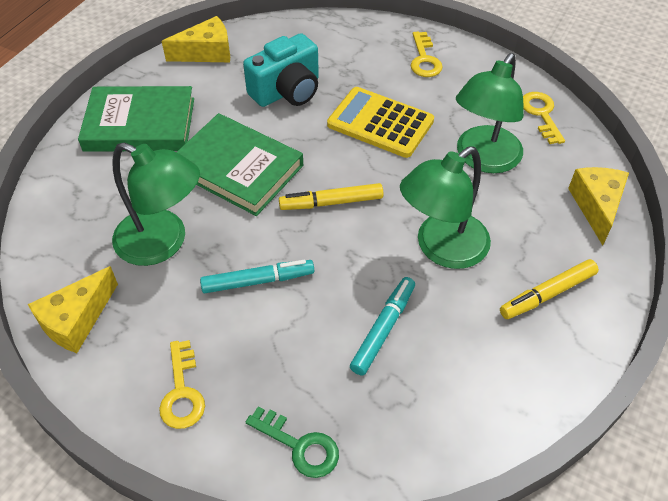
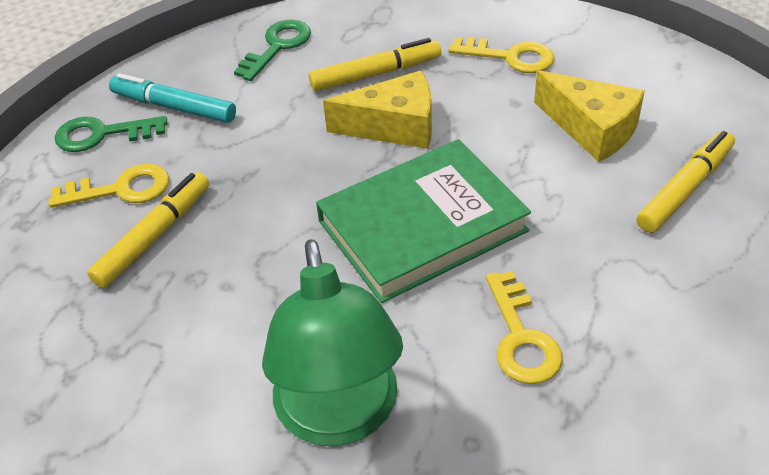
green book: [78,86,194,152] [177,113,303,216] = 2 -> [316,139,531,303] = 1
green key: [246,406,339,478] = 1 -> [55,116,167,152] [234,20,311,81] = 2
green lamp: [112,142,200,266] [400,147,491,269] [456,53,524,173] = 3 -> [262,239,403,446] = 1
turquoise camera: [243,33,319,107] = 1 -> none = 0
turquoise marker: [200,260,314,293] [350,277,415,376] = 2 -> [109,73,236,123] = 1
yellow calculator: [327,87,434,158] = 1 -> none = 0
yellow cheese: [28,266,118,353] [162,16,230,62] [568,167,629,246] = 3 -> [323,71,432,149] [534,70,645,162] = 2
yellow marker: [279,183,384,210] [500,259,599,319] = 2 -> [87,172,209,288] [309,38,441,91] [637,131,735,233] = 3

